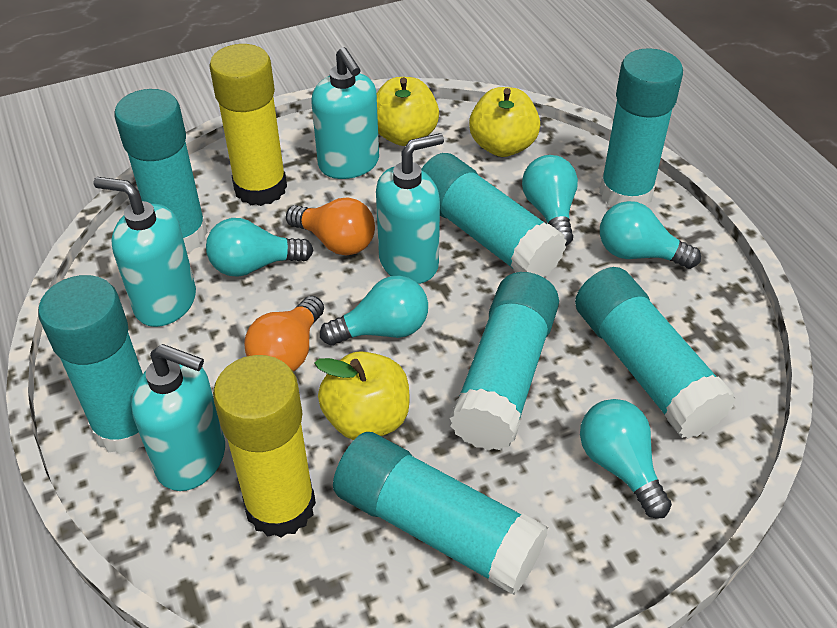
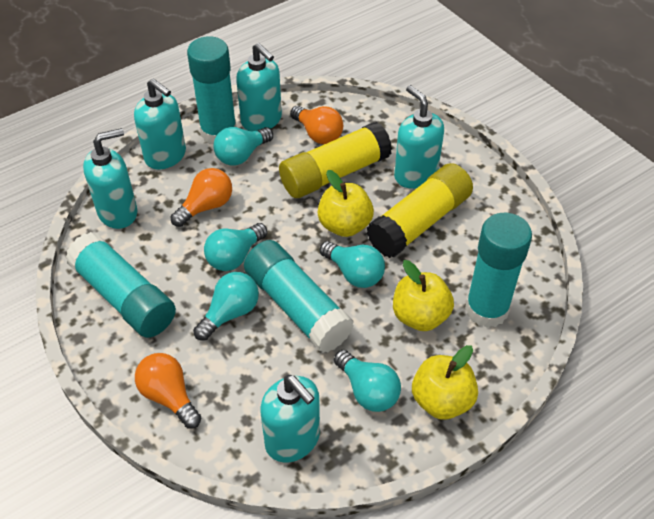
orange light bulb: [244,296,324,372] [286,197,375,255] = 2 -> [135,353,201,429] [171,168,232,227] [290,106,343,144] = 3
turquoise glue stick: [38,275,144,455] [114,89,208,252] [333,432,548,595] [421,153,567,277] [449,272,559,450] [575,267,736,439] [599,48,683,206] = 7 -> [65,232,176,338] [187,36,236,144] [244,240,354,353] [465,213,532,328] = 4
turquoise soap dispenser: [94,177,196,327] [131,344,225,491] [311,47,379,179] [376,133,444,284] = 4 -> [83,128,137,229] [134,79,186,169] [236,43,282,131] [260,375,320,463] [394,85,444,189] = 5

